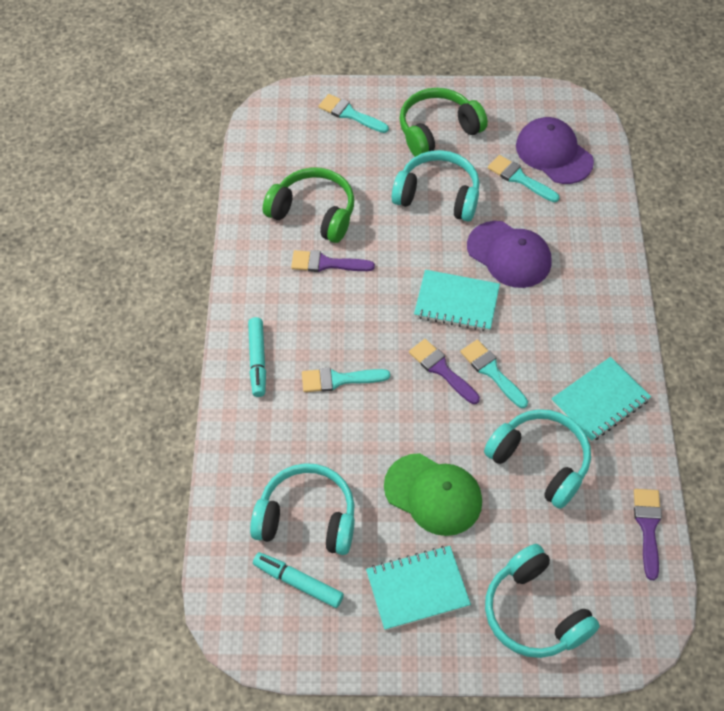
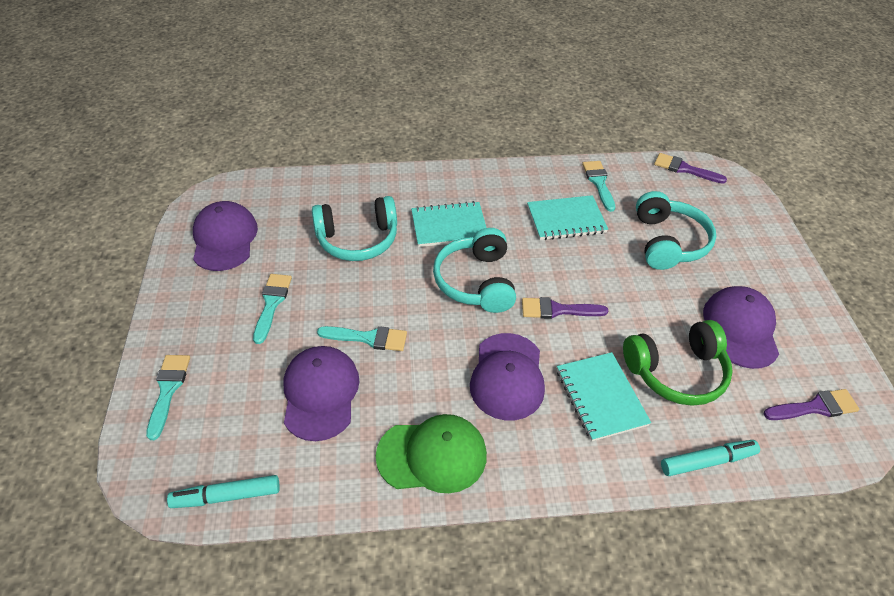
green headphones: [263,167,354,243] [399,88,488,157] = 2 -> [623,320,733,406] = 1
purple cap: [467,221,551,288] [516,117,594,184] = 2 -> [193,201,258,271] [284,346,359,441] [470,333,545,421] [703,286,779,369] = 4
turquoise headphones: [250,463,355,555] [392,150,480,221] [484,409,591,509] [485,544,600,658] = 4 -> [312,196,397,261] [433,228,516,313] [636,191,716,270] = 3

